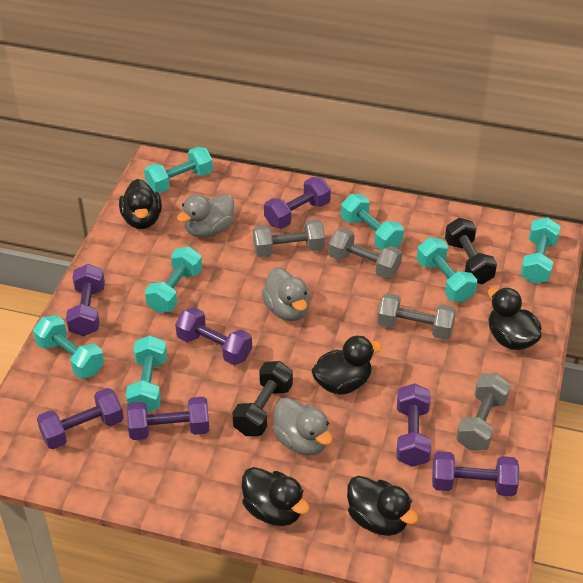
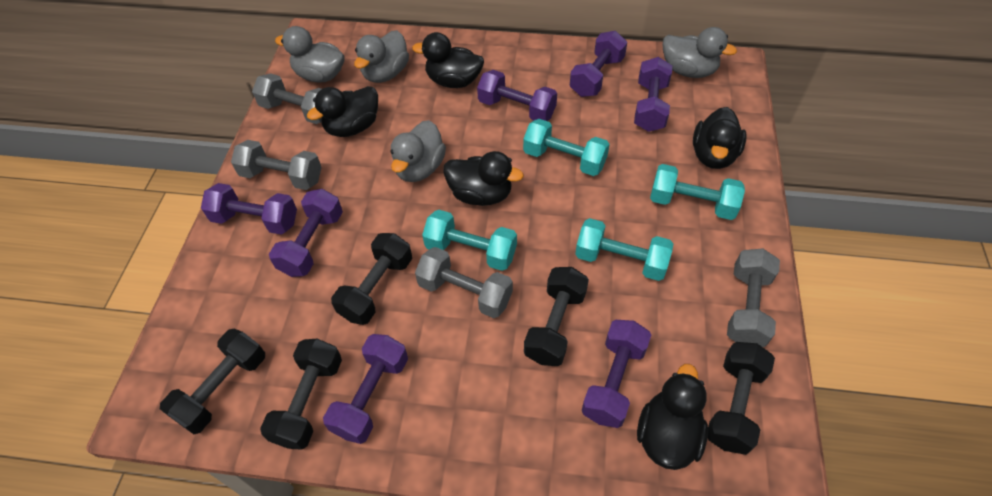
black dumbbell: [232,361,293,436] [445,218,497,284] = 2 -> [160,329,265,434] [260,339,342,450] [331,233,412,325] [524,267,589,366] [708,342,775,455] = 5
grey duck: [177,194,234,238] [261,268,310,321] [272,397,332,455] = 3 -> [275,26,345,83] [354,30,409,83] [390,120,446,182] [663,27,737,78] = 4
turquoise dumbbell: [33,315,104,379] [126,335,167,413] [144,147,213,194] [145,246,202,313] [341,194,404,251] [417,238,477,302] [520,217,561,284] = 7 -> [422,210,517,271] [523,119,610,176] [575,218,673,281] [650,164,745,220] = 4

